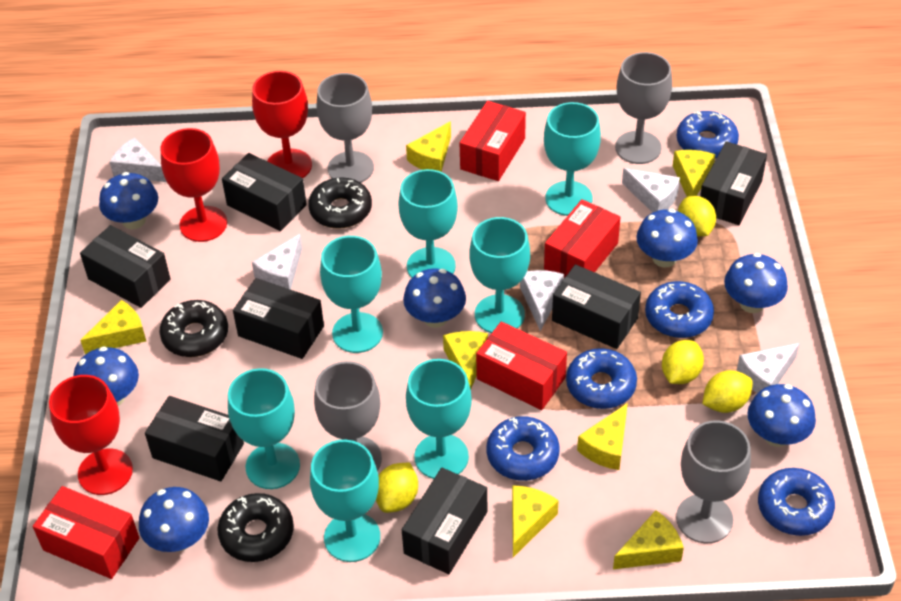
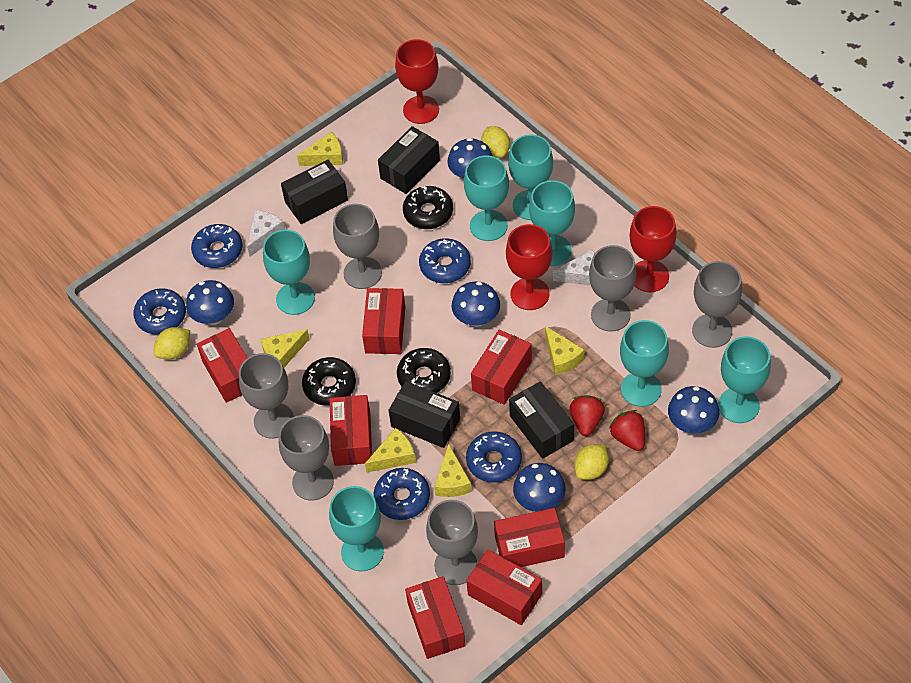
black box: [80,225,170,308] [145,396,244,482] [222,153,307,231] [233,278,324,359] [402,468,487,574] [552,264,641,349] [700,141,767,225] = 7 -> [281,160,348,224] [378,126,440,194] [389,381,460,448] [509,381,574,459] = 4
blue mushroom: [73,346,139,406] [99,172,158,229] [139,487,209,552] [403,268,466,328] [636,209,698,267] [724,253,788,313] [748,384,816,447] = 7 -> [186,280,234,325] [447,138,493,179] [452,281,500,327] [513,463,566,512] [668,386,719,433] = 5
grey goblet: [314,361,382,471] [317,73,374,183] [615,52,672,164] [676,420,751,543] = 4 -> [239,353,294,439] [279,415,334,501] [333,204,382,289] [426,500,478,585] [589,245,637,332] [692,261,742,348] = 6
red box: [33,486,139,579] [460,101,526,181] [476,321,567,410] [544,199,621,278] = 4 -> [197,328,247,403] [329,395,372,466] [362,288,405,354] [405,576,466,659] [466,549,542,625] [471,330,532,405] [494,508,565,567] = 7
red strawberry: none = 0 -> [569,395,605,436] [609,410,645,451] = 2
white cheese: [110,137,166,182] [252,234,302,290] [520,270,564,331] [622,168,680,213] [737,343,800,394] = 5 -> [247,210,285,257] [553,250,595,286] = 2
yellow cheese: [80,300,146,355] [406,121,451,172] [443,331,488,390] [512,485,559,557] [577,404,627,470] [613,510,684,569] [673,150,715,197] = 7 -> [260,329,310,367] [297,132,343,166] [365,428,416,473] [434,444,472,497] [545,326,584,375] = 5
yellow lemon: [376,463,418,513] [662,340,704,384] [678,196,716,237] [702,370,753,413] = 4 -> [154,327,190,360] [481,126,510,158] [574,444,609,480] = 3

